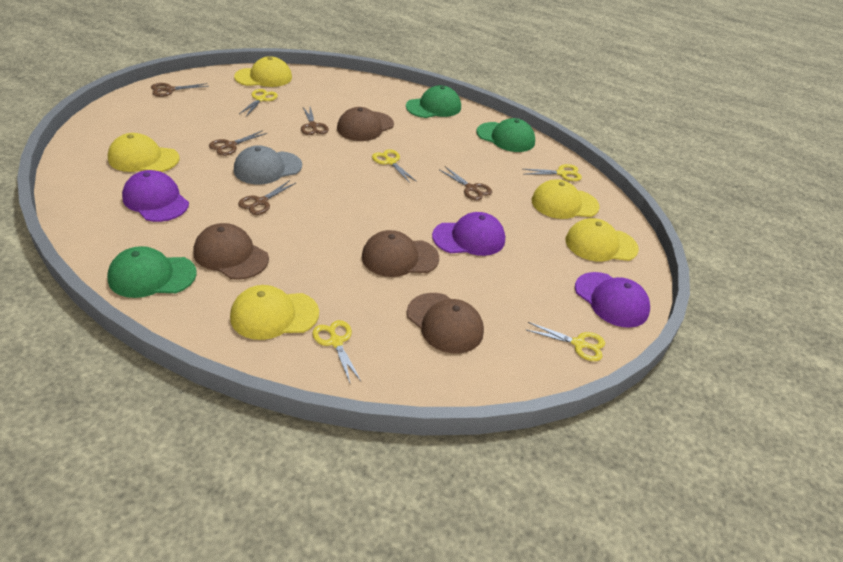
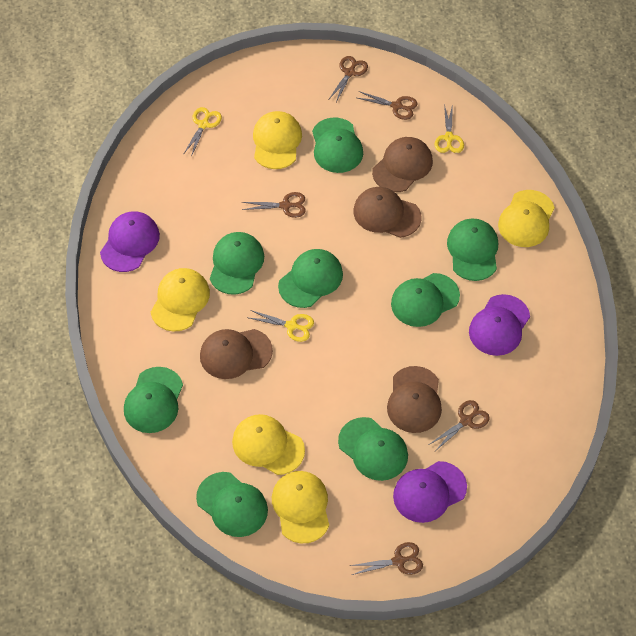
green cap: [107,246,197,298] [406,85,461,118] [477,118,535,152] = 3 -> [124,367,183,433] [196,472,268,537] [210,232,264,295] [278,249,343,308] [312,117,363,173] [338,417,408,481] [391,273,460,327] [447,218,498,281] = 8
grey cap: [234,145,302,184] = 1 -> none = 0
yellow scissors: [239,89,278,116] [312,320,361,383] [372,149,417,183] [523,164,582,181] [526,322,605,361] = 5 -> [183,107,222,157] [249,310,314,342] [434,104,464,153] = 3

